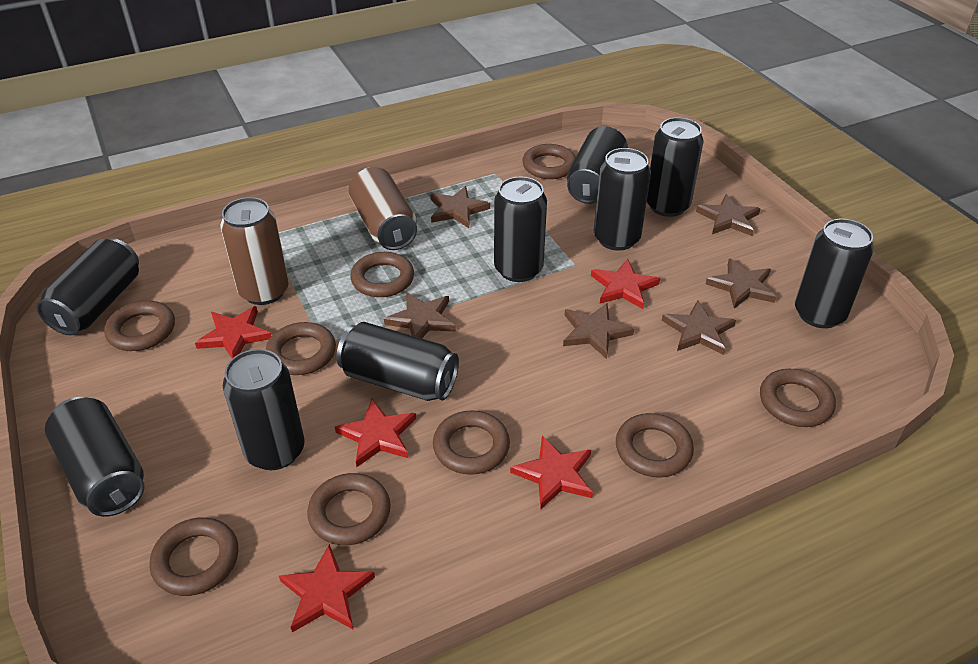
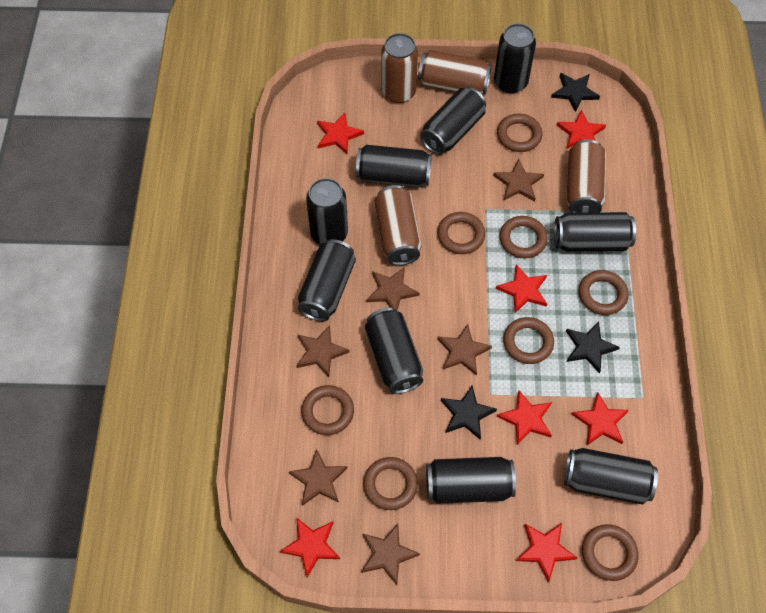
black star: none = 0 -> [441,385,497,440] [551,73,600,112] [566,322,620,374] = 3
brown can: [220,197,289,305] [348,167,417,250] = 2 -> [374,185,421,265] [381,33,418,103] [418,50,492,95] [567,139,606,213] = 4
brown ring: [104,300,175,351] [149,517,238,596] [266,322,336,375] [307,473,391,546] [350,252,414,297] [433,411,510,475] [522,144,576,179] [616,413,694,478] [760,369,836,427] = 9 -> [301,385,354,435] [363,457,418,510] [437,212,485,254] [497,114,542,152] [499,216,548,258] [503,317,554,364] [579,270,629,315] [582,524,639,581] = 8
red star: [195,306,271,358] [279,544,375,632] [335,399,416,467] [510,435,593,509] [591,259,660,309] = 5 -> [280,517,340,577] [317,113,364,154] [496,264,547,313] [497,391,552,445] [516,523,577,583] [556,110,606,149] [571,392,629,445] = 7

